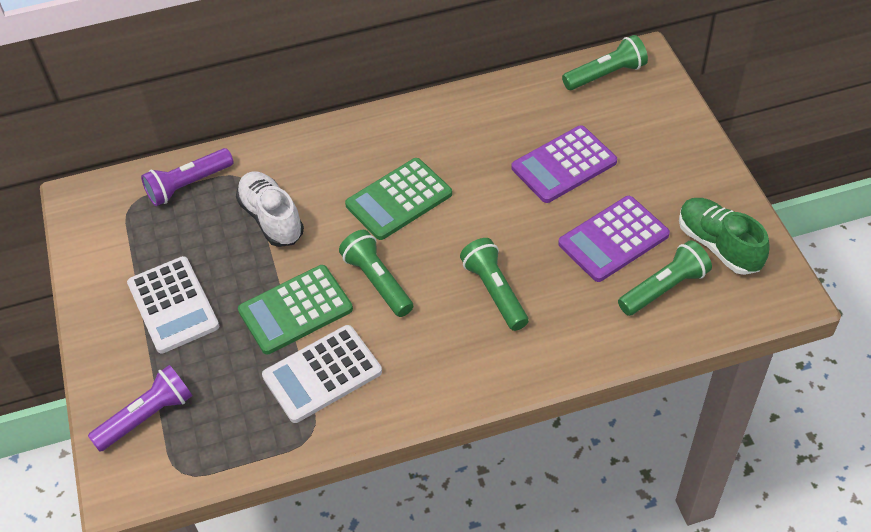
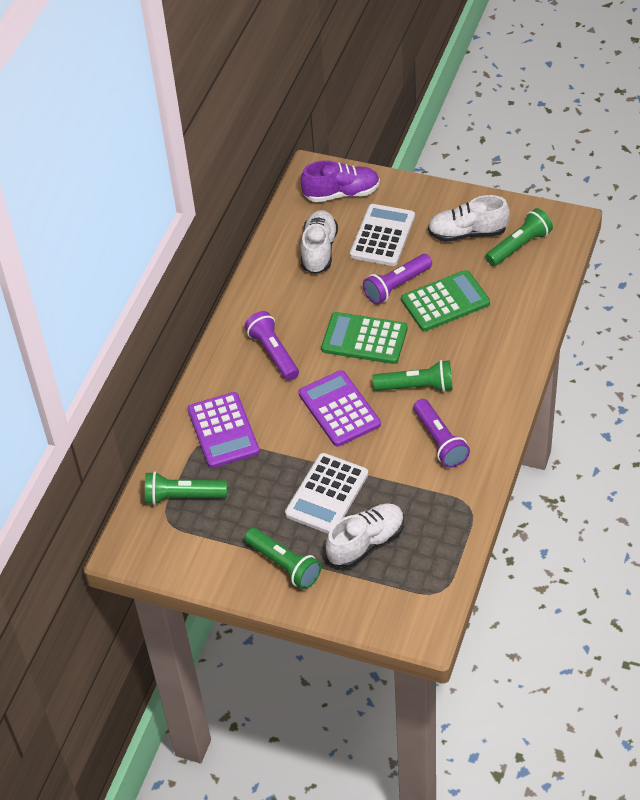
green shoe: [679,198,770,275] = 1 -> none = 0
purple flashlight: [88,365,192,452] [141,148,234,206] = 2 -> [245,311,299,381] [363,254,432,304] [413,399,470,468] = 3
purple shoe: none = 0 -> [301,160,380,202] = 1
white shoe: [236,171,304,247] = 1 -> [301,210,338,274] [326,503,404,568] [428,195,510,242] = 3

